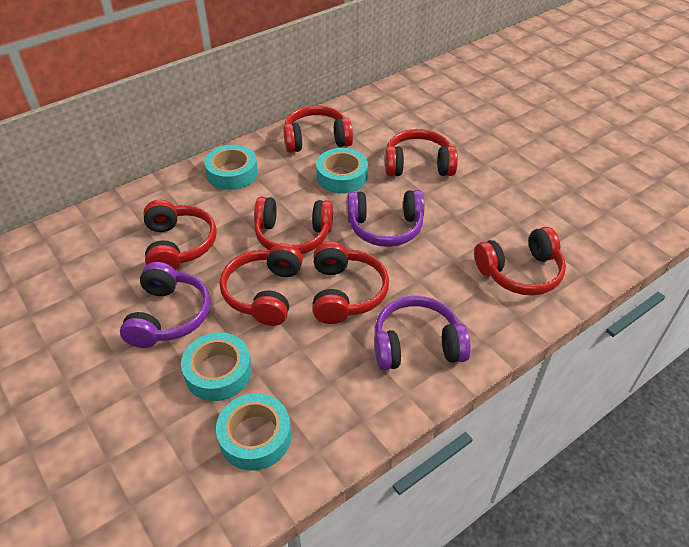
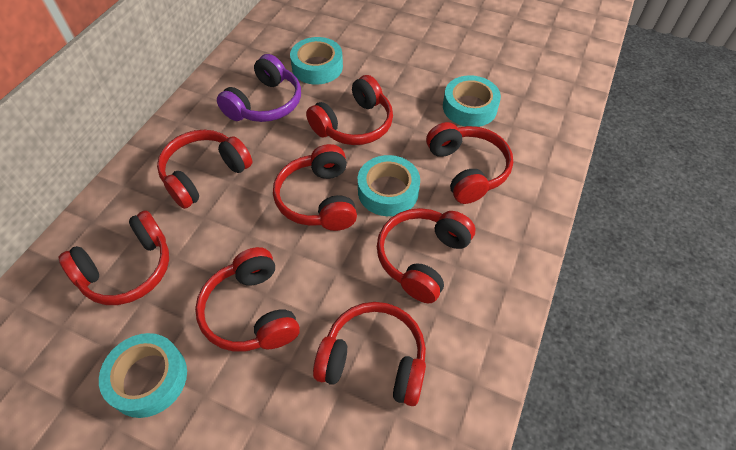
purple headphones: [120,262,210,348] [347,190,424,247] [374,296,471,370] = 3 -> [217,54,301,122] = 1
red headphones: [143,200,217,270] [220,243,303,326] [254,197,333,254] [283,105,353,153] [313,241,389,324] [385,129,458,176] [474,227,566,295] = 7 -> [58,210,169,305] [157,130,252,209] [195,247,300,352] [273,144,357,231] [306,75,393,145] [313,302,426,406] [377,208,475,303] [426,122,513,204] = 8

